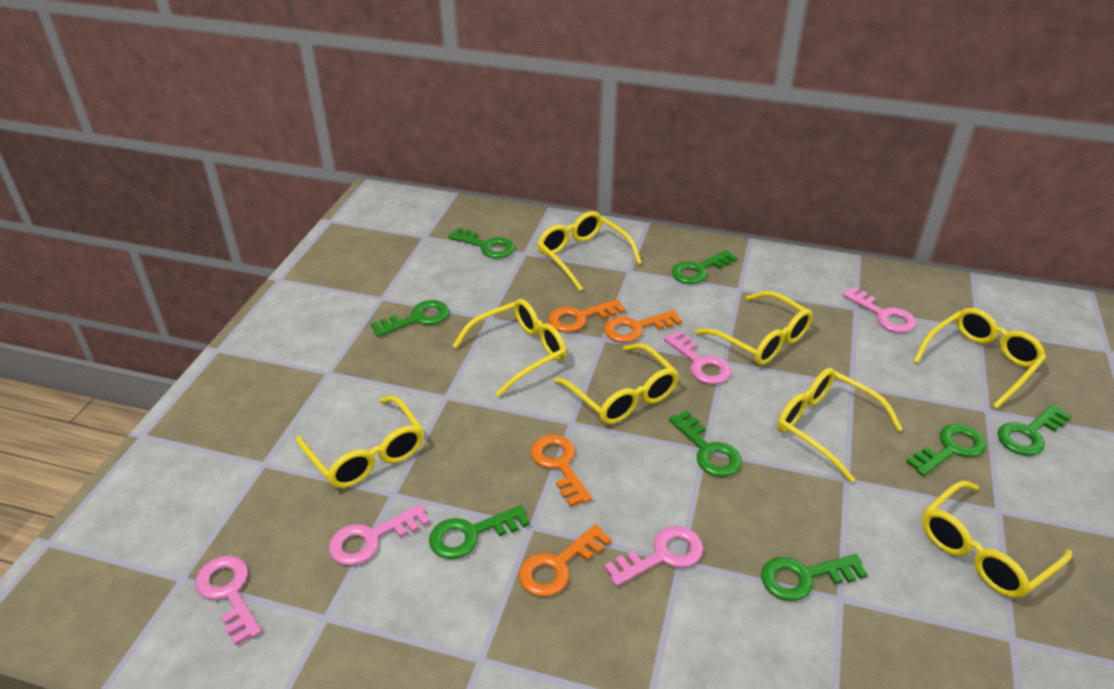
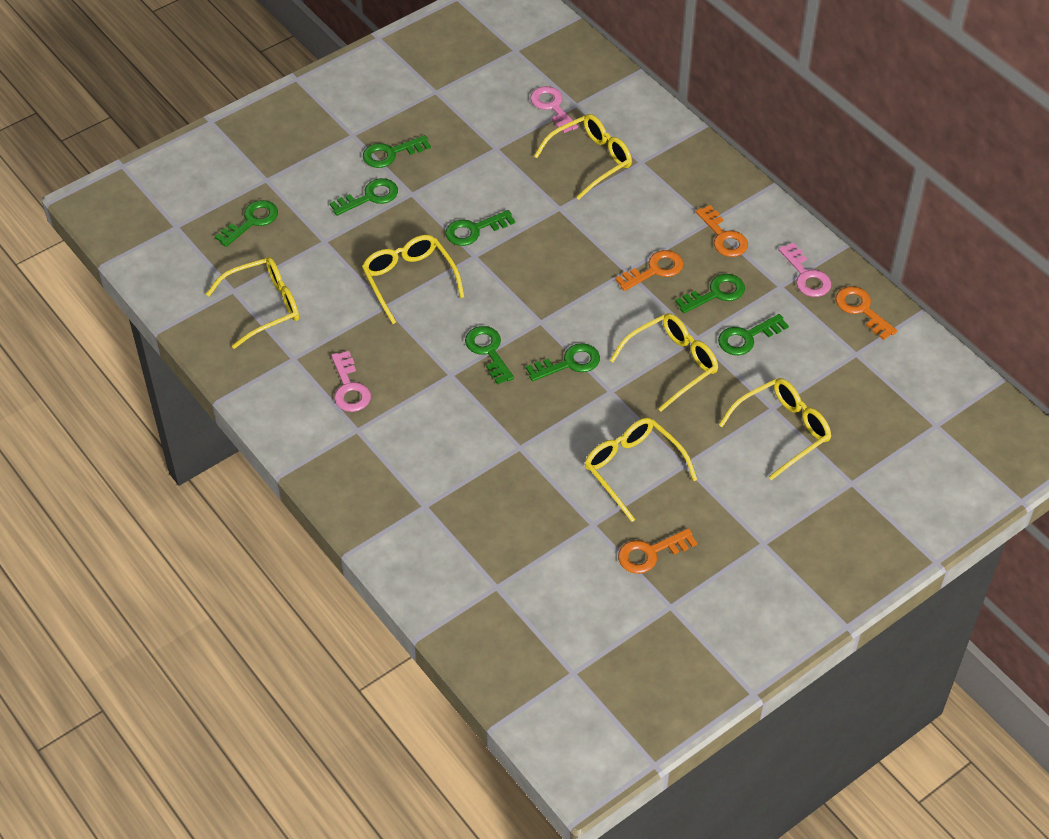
pink key: [195,556,262,645] [329,504,430,566] [604,526,703,587] [664,331,731,384] [842,287,916,333] = 5 -> [331,351,371,412] [530,86,578,133] [779,243,831,297] = 3
yellow glasses: [296,396,424,488] [452,299,566,397] [537,211,642,291] [554,343,679,424] [695,291,813,365] [777,368,903,483] [913,308,1046,409] [922,481,1072,598] = 8 -> [206,257,299,349] [362,235,464,324] [534,114,632,200] [584,418,697,522] [610,313,718,411] [719,378,831,481] = 6

